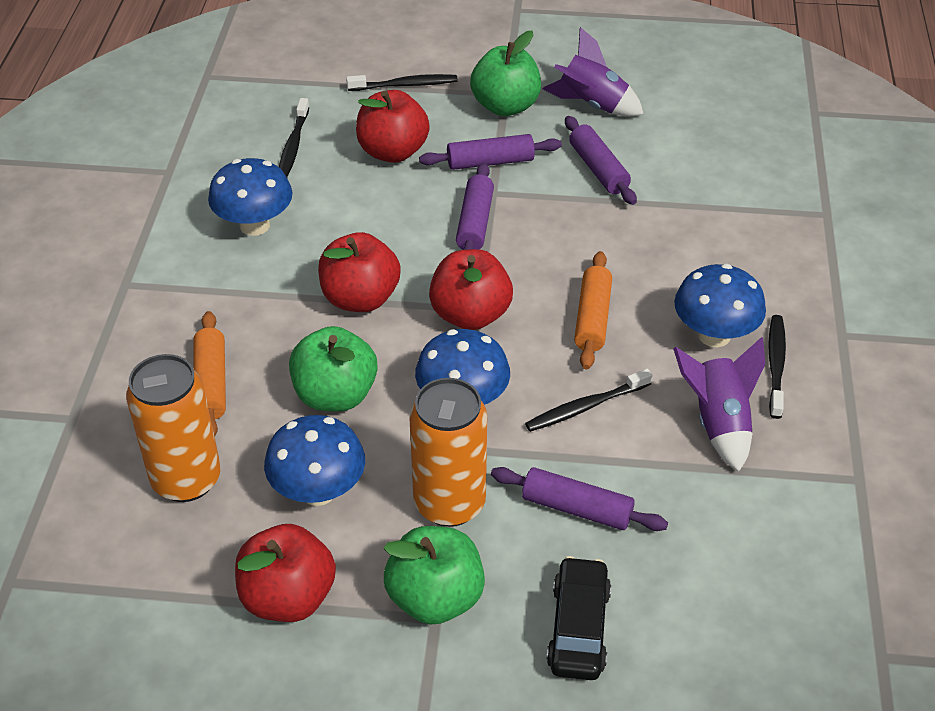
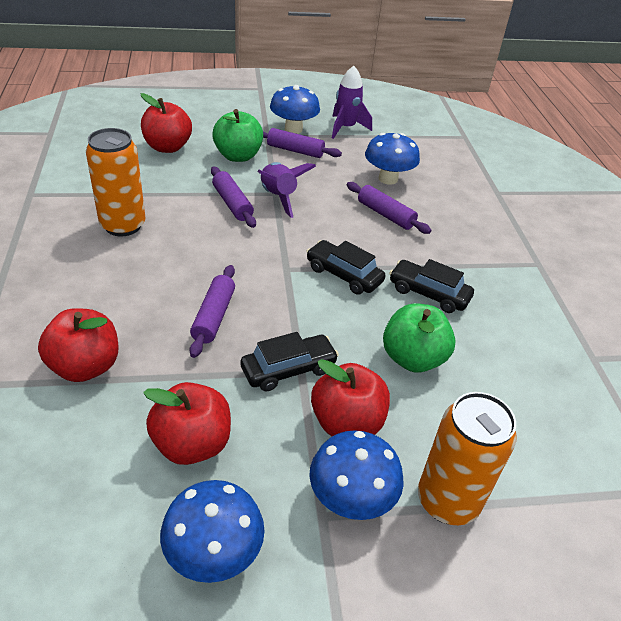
black car: [547,556,611,680] = 1 -> [241,332,339,392] [306,240,385,295] [389,259,474,313] = 3
black toothbrush: [279,98,309,177] [346,74,458,91] [525,369,653,432] [768,315,786,419] = 4 -> none = 0
green apple: [289,326,377,412] [383,526,485,625] [470,31,541,116] = 3 -> [212,109,263,162] [383,303,456,373] = 2
orange rolling pin: [193,311,226,437] [574,251,612,369] = 2 -> none = 0

